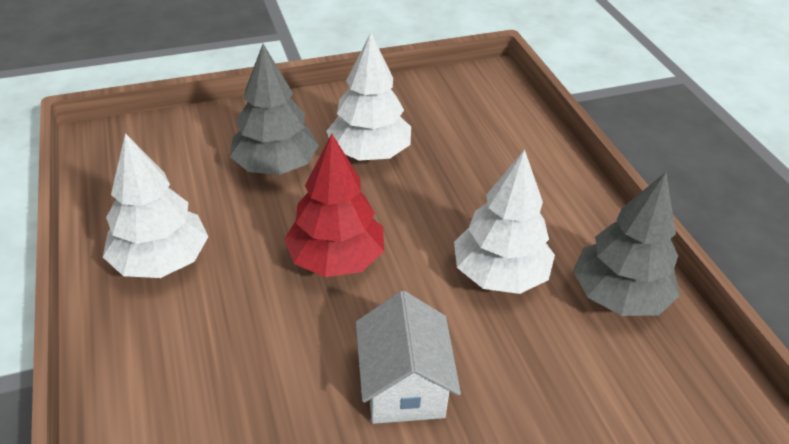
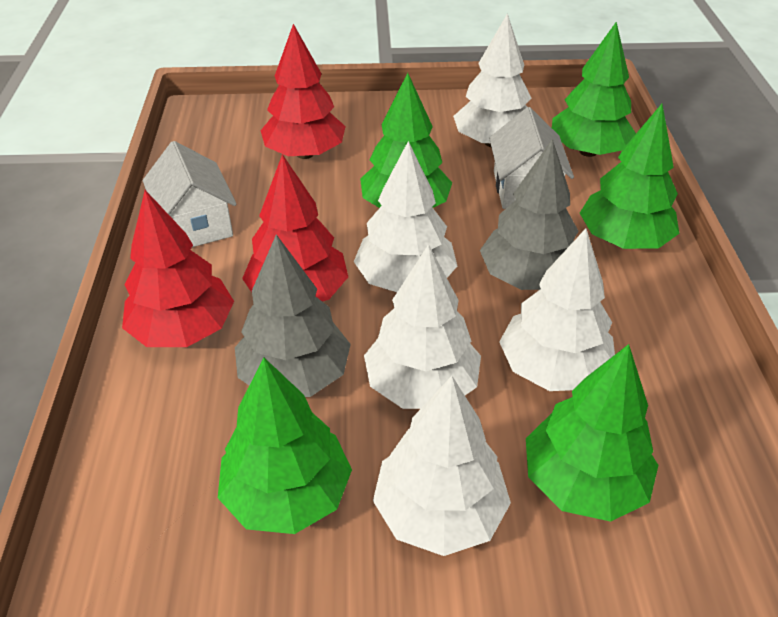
green tree: none = 0 -> [218,357,352,534] [360,73,452,208] [526,344,658,522] [552,22,636,157] [580,104,679,249] = 5
red tree: [284,133,384,277] = 1 -> [122,190,234,347] [242,154,348,302] [260,24,346,159] = 3
white house: [356,291,461,424] = 1 -> [143,141,237,247] [489,107,574,209] = 2
white tree: [103,133,208,278] [326,32,411,161] [454,149,555,294] = 3 -> [354,141,457,292] [364,244,481,409] [373,376,511,556] [453,13,532,147] [499,228,615,391] = 5

